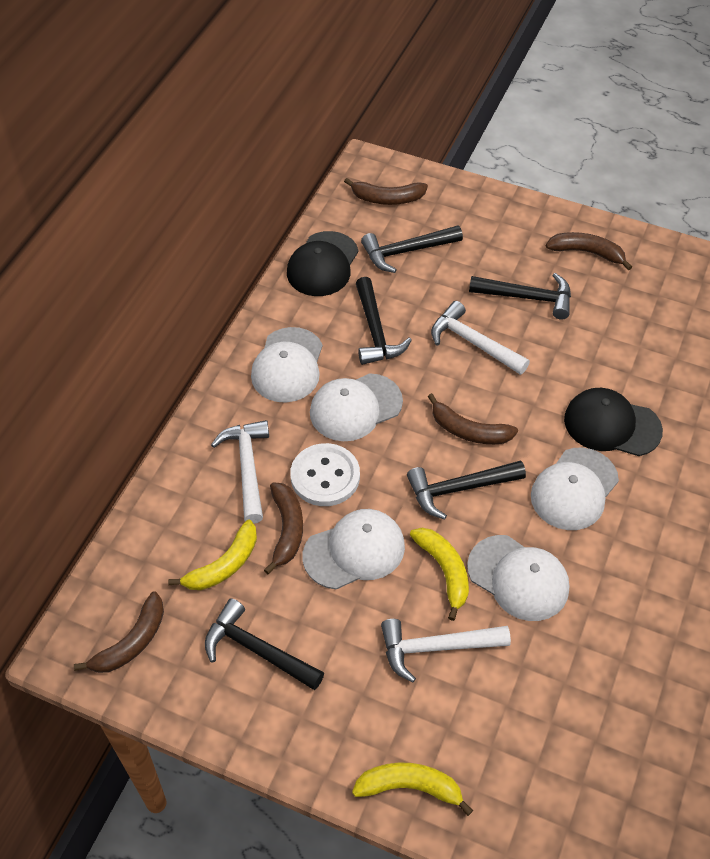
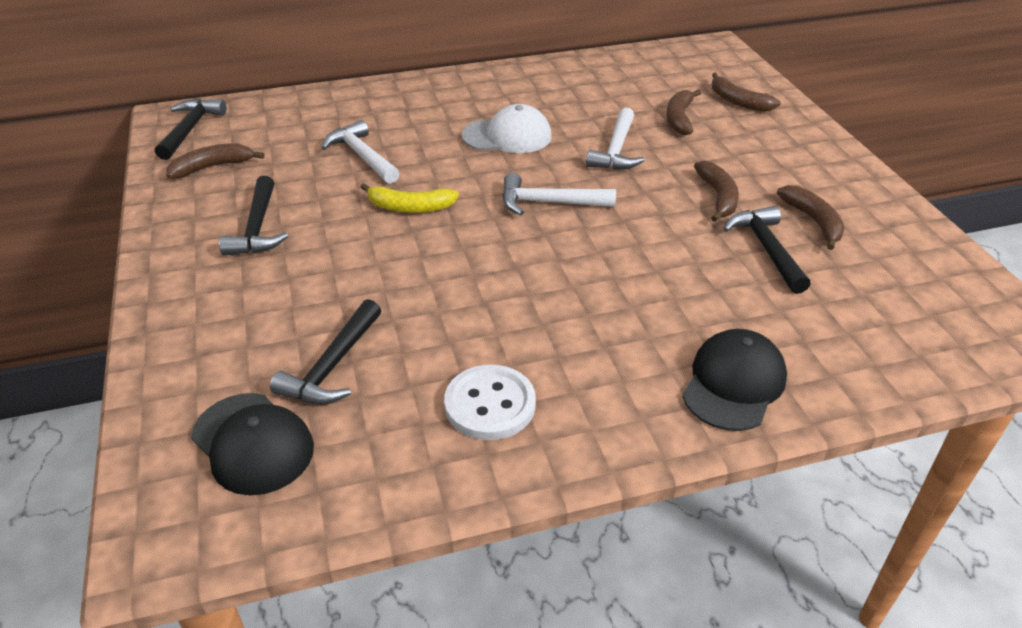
black hammer: [205,598,324,690] [356,277,412,365] [361,225,463,273] [407,460,526,519] [469,273,571,320] = 5 -> [155,99,226,160] [219,176,288,256] [270,299,381,404] [723,206,811,294] = 4
white cap: [251,327,323,403] [303,509,405,589] [310,373,403,441] [467,535,569,621] [531,448,619,530] = 5 -> [462,104,552,153] = 1
yellow banana: [168,520,257,590] [352,763,473,816] [410,528,469,621] = 3 -> [361,183,459,213] = 1

